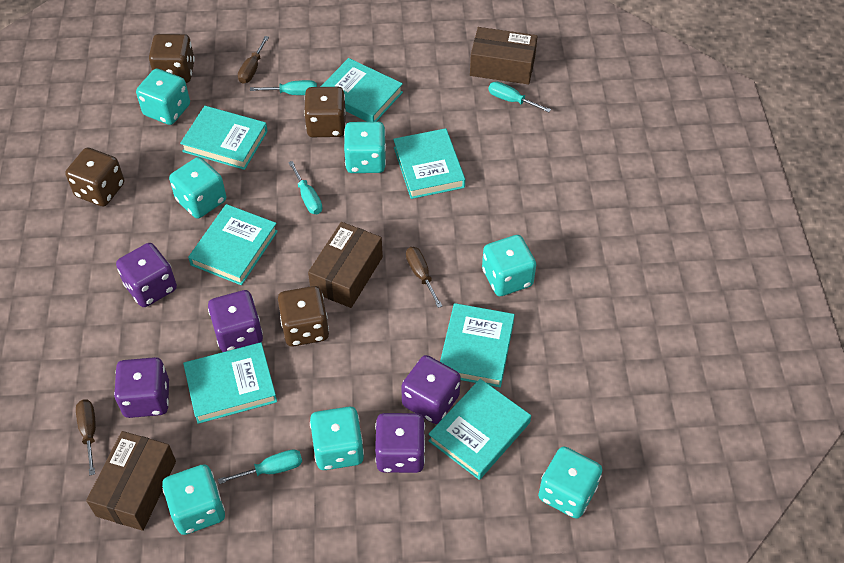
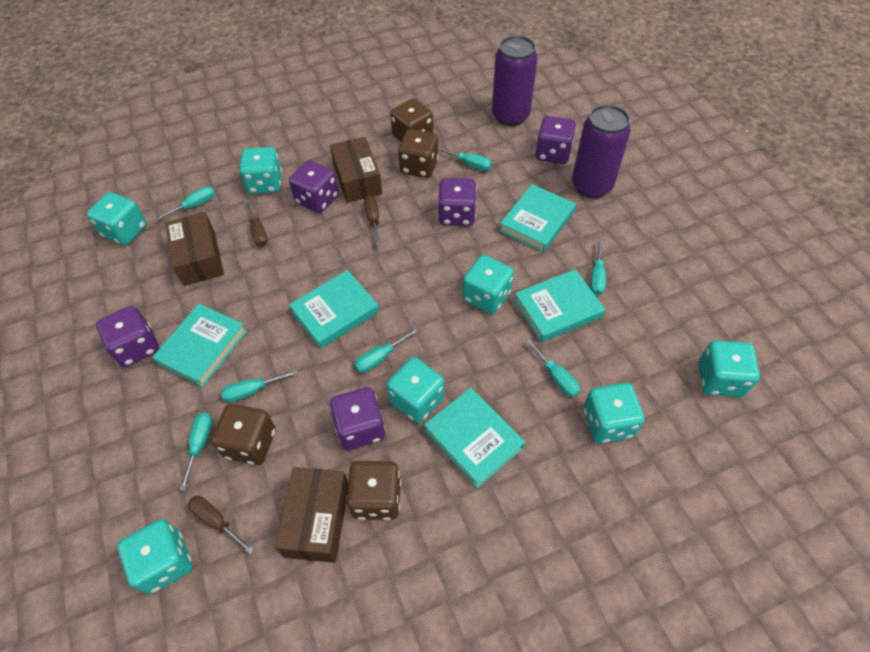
purple can: none = 0 -> [492,36,538,126] [572,105,631,198] = 2
turquoise book: [180,106,268,170] [183,342,277,424] [188,204,278,285] [321,58,403,122] [393,128,465,199] [428,379,531,480] [440,303,515,388] = 7 -> [152,304,247,387] [289,270,379,349] [424,388,525,488] [499,184,576,253] [514,269,605,342] = 5
turquoise screwdriver: [218,449,302,484] [250,80,317,95] [288,161,322,214] [489,81,551,112] = 4 -> [155,186,215,221] [180,412,212,491] [221,369,298,402] [354,328,418,373] [438,147,492,171] [526,339,580,397] [590,240,606,295] = 7

